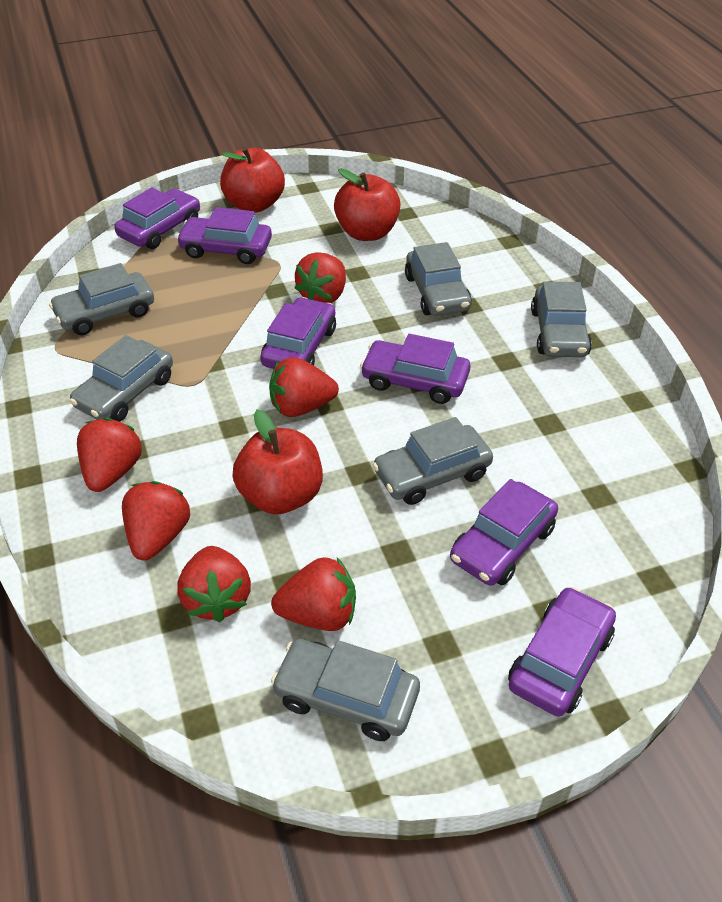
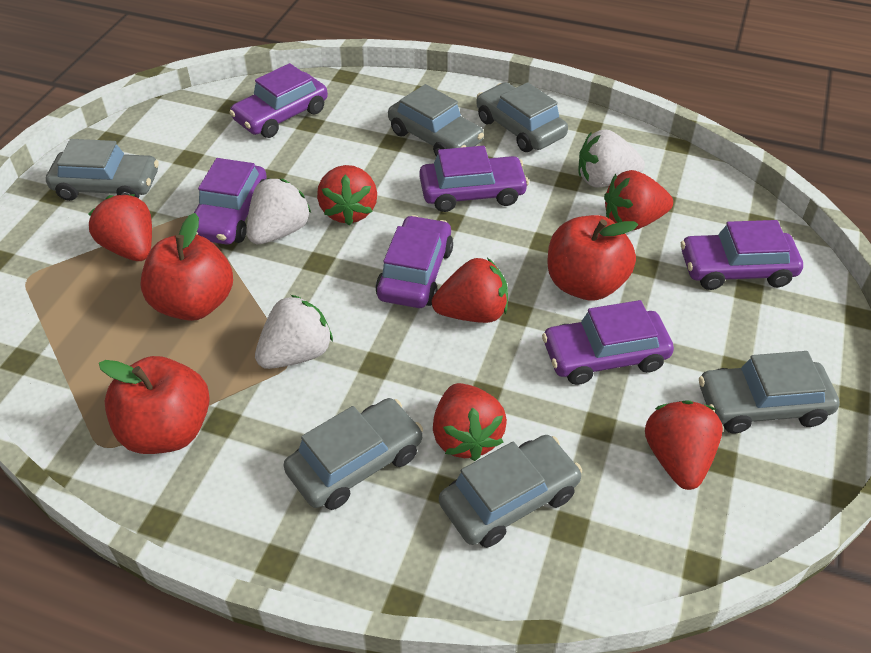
white strawberry: none = 0 -> [247,178,311,244] [255,295,333,369] [578,129,645,188] = 3

